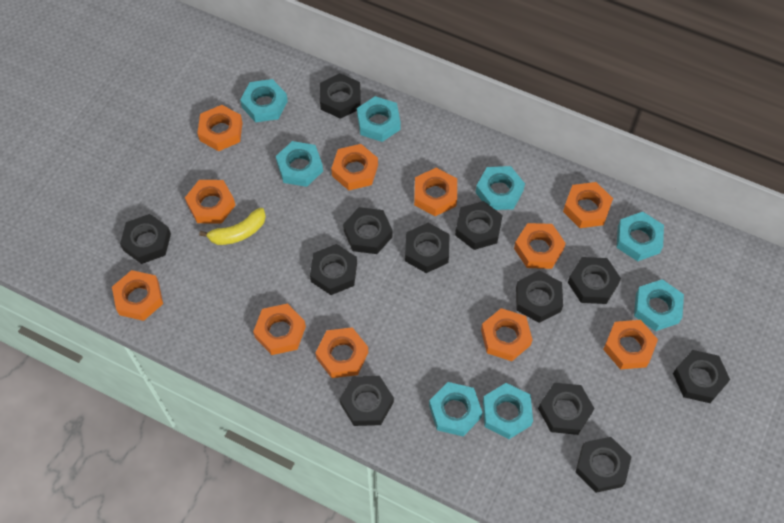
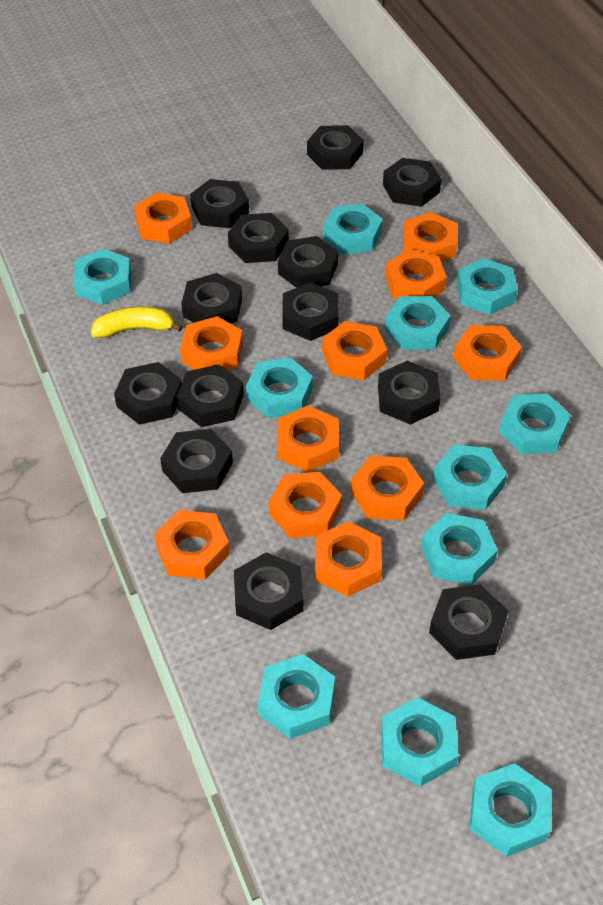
black nut: [120,214,171,264] [310,244,357,295] [320,73,361,119] [340,376,394,426] [343,207,393,254] [405,223,449,273] [455,201,503,250] [516,270,563,323] [538,383,595,435] [568,257,621,304] [576,437,631,493] [673,350,730,403] = 12 -> [114,362,182,425] [160,429,233,493] [176,365,244,427] [181,273,242,324] [190,179,249,228] [228,213,289,263] [234,552,303,630] [278,236,338,288] [282,282,339,341] [307,125,364,170] [378,361,441,425] [383,158,441,207] [429,584,508,660] = 13
turquoise nut: [240,79,288,122] [276,141,323,187] [357,96,401,142] [429,382,483,436] [476,166,525,210] [483,383,533,439] [617,212,664,261] [634,279,684,331] = 8 -> [73,249,131,305] [246,357,313,418] [258,654,335,739] [323,204,383,255] [381,697,459,787] [385,296,451,350] [421,513,498,585] [433,445,507,510] [457,258,518,315] [470,763,552,857] [499,393,571,454] = 11

